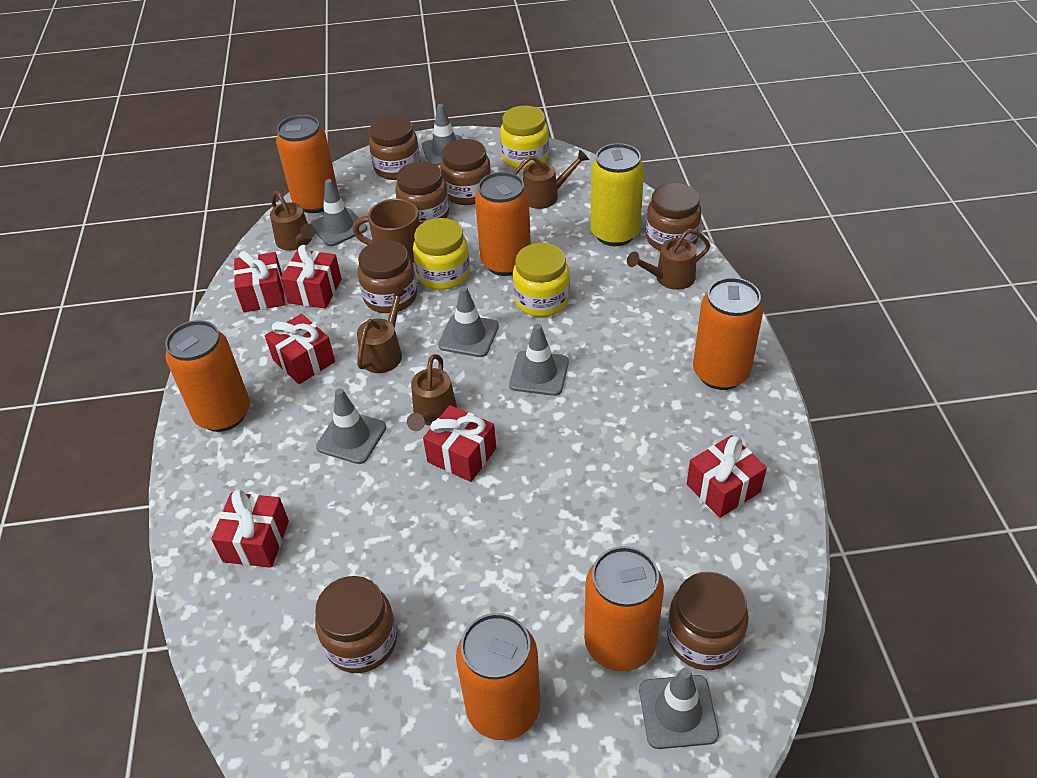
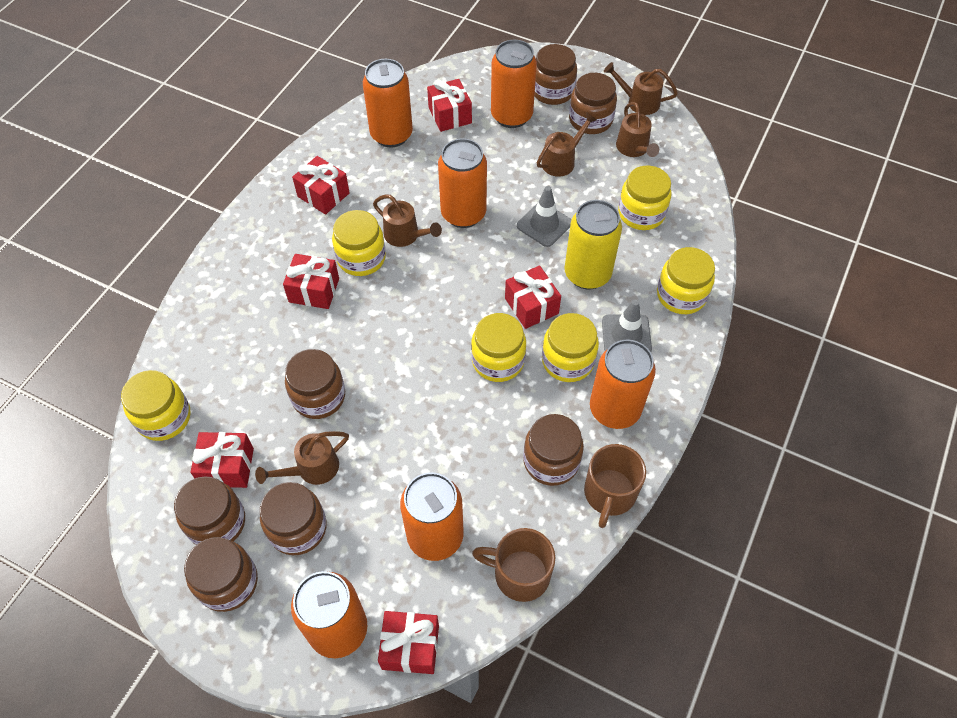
brown mug: [353,199,420,263] = 1 -> [472,528,555,602] [584,444,646,528] = 2
grey traffic cone: [310,179,367,246] [316,388,386,464] [422,104,463,166] [438,286,499,357] [509,324,569,396] [639,668,719,749] = 6 -> [517,186,571,247] [602,300,652,352] = 2
yellow jar: [413,218,470,290] [500,105,549,170] [513,243,570,317] = 3 -> [121,370,191,441] [332,210,386,276] [471,313,526,382] [542,313,599,382] [618,166,671,230] [657,247,715,314] = 6

